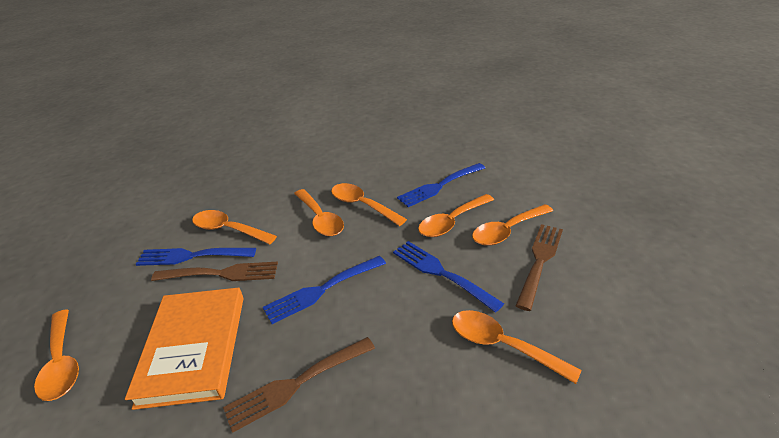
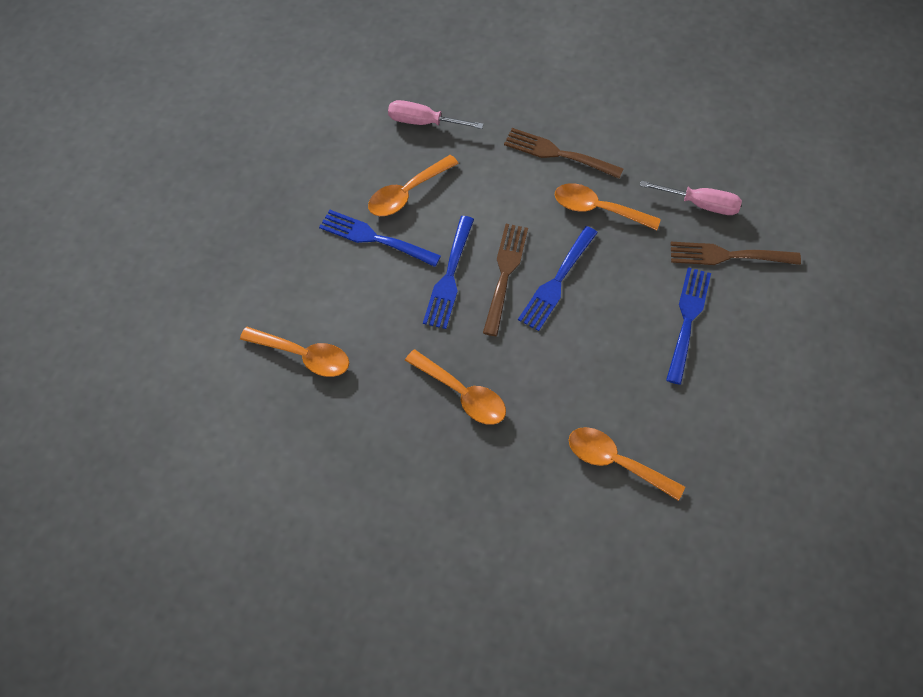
orange book: [125,287,244,410] = 1 -> none = 0
orange spoon: [34,309,79,401] [192,210,277,244] [294,189,344,236] [331,183,407,226] [418,194,494,237] [452,310,582,384] [472,204,553,246] = 7 -> [240,327,349,377] [368,155,459,216] [405,349,506,425] [555,183,661,230] [569,427,685,501] = 5
pink screwdriver: none = 0 -> [388,100,483,129] [640,180,742,215] = 2

